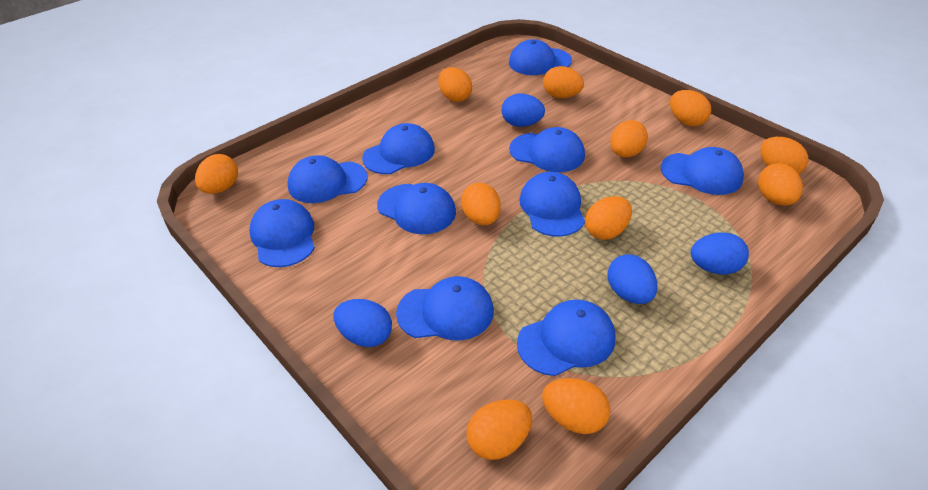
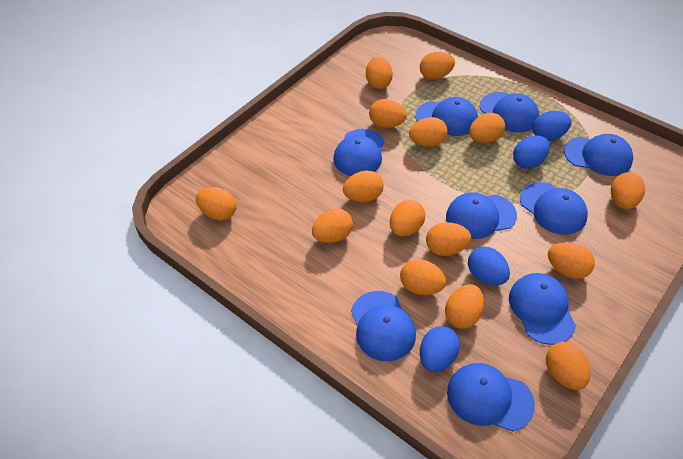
blue cap: [249,199,315,267] [288,155,367,203] [362,123,435,174] [377,183,456,234] [396,276,494,341] [509,39,572,75] [509,127,585,172] [517,300,615,376] [519,172,585,237] [661,147,744,195] = 10 -> [333,129,384,176] [351,291,416,361] [415,97,478,136] [446,192,517,239] [447,363,535,431] [480,92,539,133] [509,273,576,345] [520,182,588,235] [564,134,633,176] = 9
orange egg: [195,154,238,194] [439,67,472,102] [461,183,501,226] [466,400,532,460] [542,378,610,434] [543,66,584,98] [585,196,632,240] [611,120,648,157] [670,90,711,126] [758,163,803,206] [760,137,808,174] = 11 -> [196,187,236,221] [312,209,353,243] [343,171,384,202] [366,57,393,89] [369,99,407,128] [390,200,425,237] [400,259,446,295] [409,117,448,147] [420,52,455,80] [426,222,471,256] [445,284,484,329] [469,113,505,143] [546,342,590,390] [548,242,595,279] [611,172,645,209] = 15

